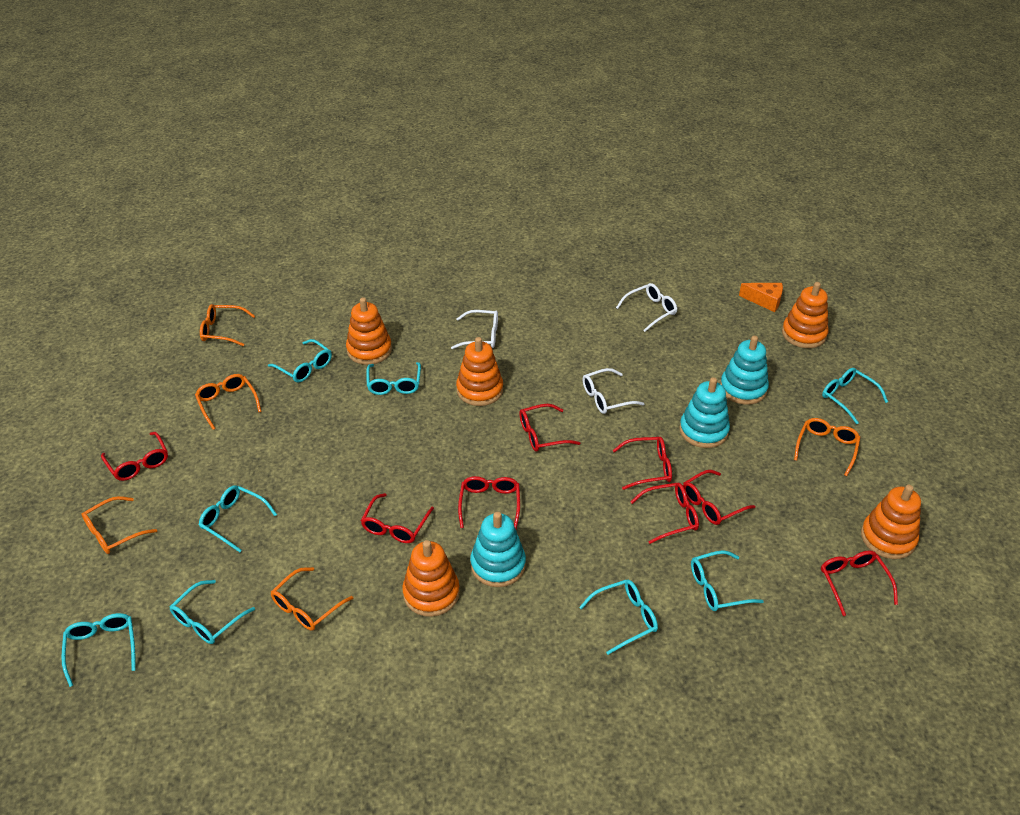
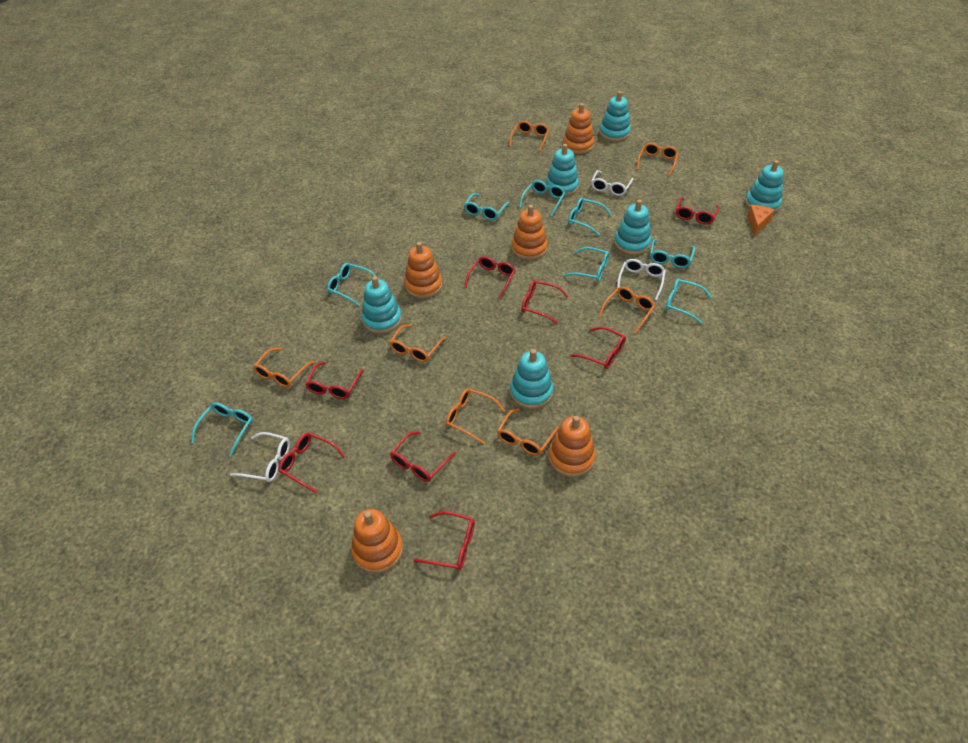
orange glasses: [81,496,157,554] [195,374,261,430] [200,304,255,346] [271,567,353,631] [794,418,860,476] = 5 -> [253,348,315,387] [389,325,446,362] [446,388,505,444] [497,408,559,456] [509,121,549,152] [599,287,655,334] [637,143,679,176] = 7
turquoise stacking toy: [470,512,526,587] [679,377,730,448] [720,336,769,405] = 3 -> [361,276,402,334] [510,349,553,409] [546,144,579,197] [599,91,631,142] [614,200,651,255] [745,160,784,213] = 6

